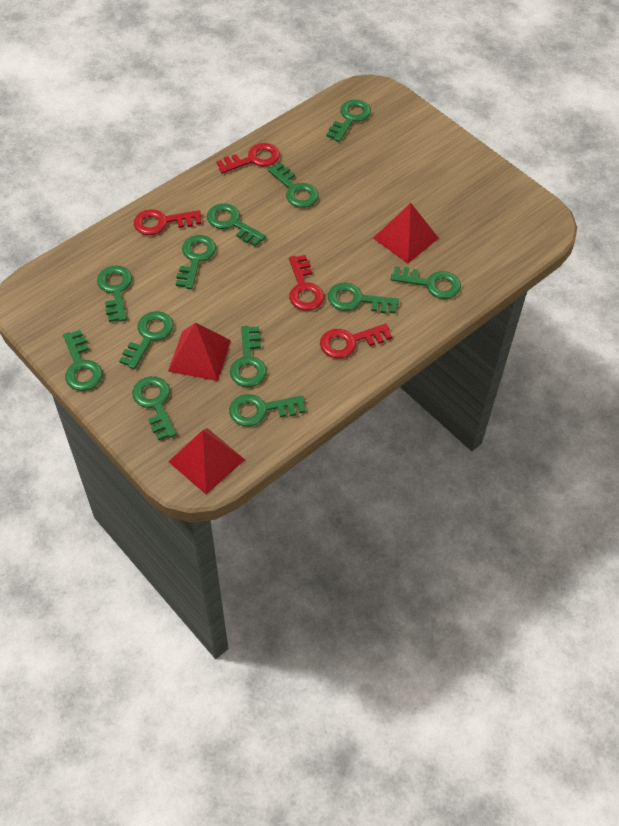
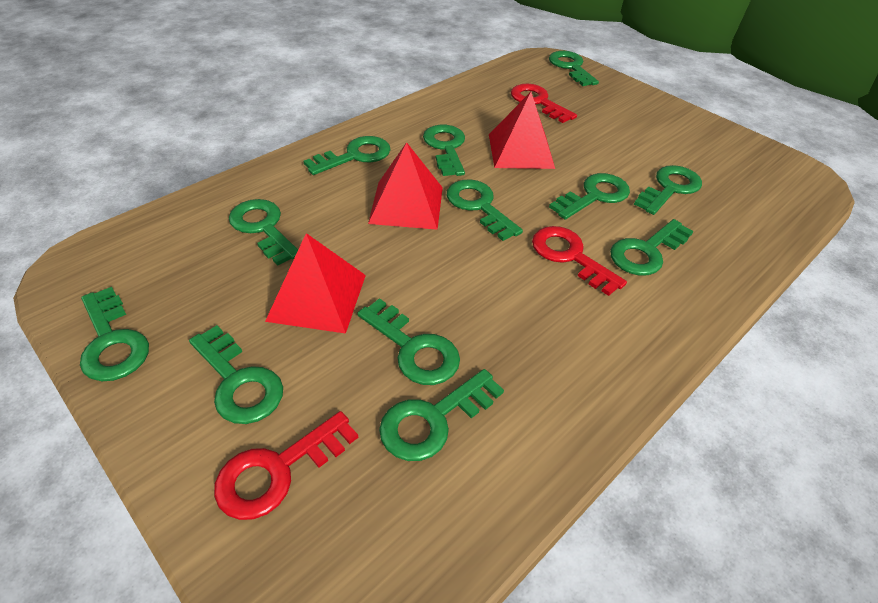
red key: [134,209,202,235] [216,143,280,174] [289,255,324,311] [320,324,392,358] = 4 -> [214,411,358,520] [511,83,577,123] [532,226,627,296] = 3

